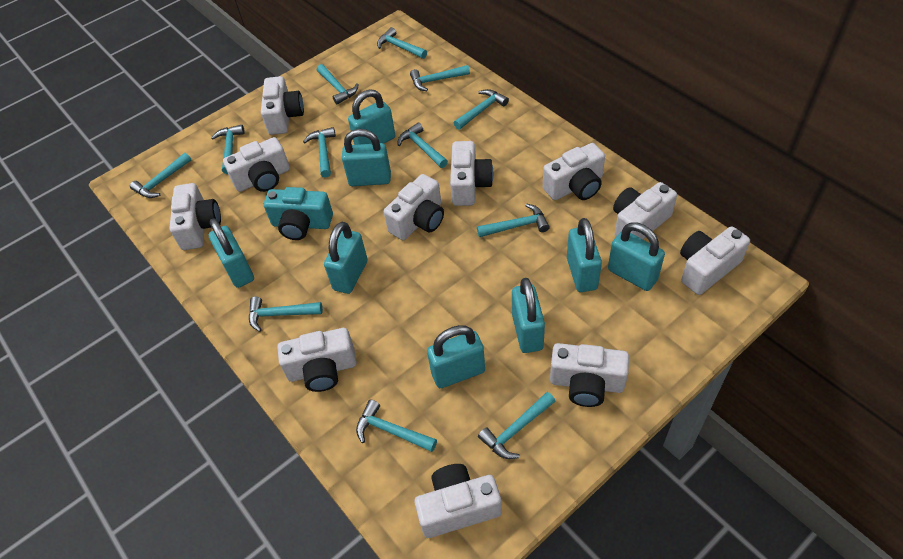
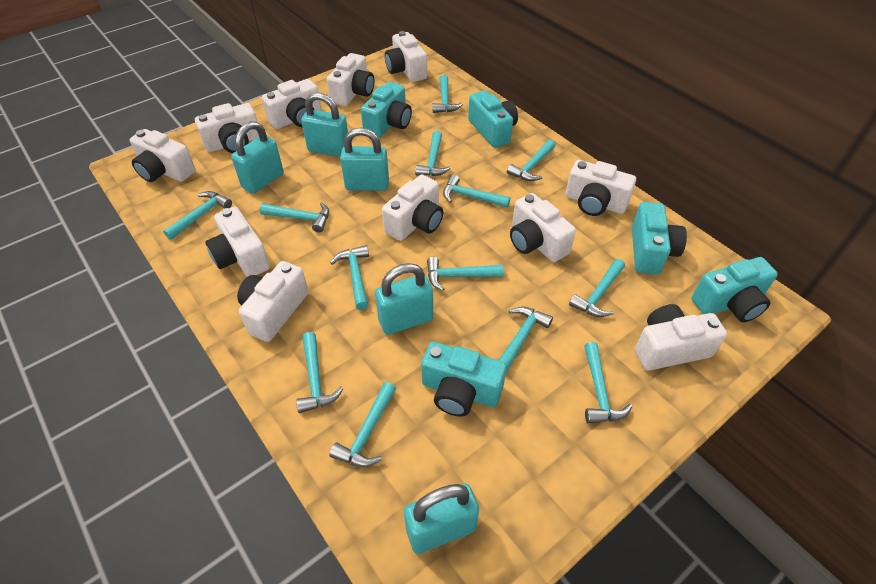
turquoise camera: [264,187,333,240] = 1 -> [361,82,412,138] [421,342,507,417] [468,91,518,148] [632,202,687,275] [692,257,778,322] = 5
turquoise hammer: [130,153,191,198] [211,125,245,174] [249,297,323,332] [303,127,336,178] [317,64,359,105] [356,399,437,452] [377,27,427,59] [398,122,448,168] [410,65,470,91] [454,89,509,130] [477,203,550,237] [478,392,555,459] = 12 -> [163,191,232,240] [259,202,329,233] [296,332,344,413] [330,245,369,310] [330,382,396,467] [415,131,451,176] [427,257,504,291] [433,75,463,113] [443,174,510,208] [499,306,553,373] [507,140,555,181] [569,259,625,317] [584,342,632,423] = 13
turquoise padlock: [209,218,254,288] [324,222,368,294] [342,129,391,186] [348,89,395,145] [427,325,485,388] [512,278,545,353] [567,218,602,292] [608,223,665,291] = 8 -> [231,121,283,194] [301,92,348,157] [340,127,389,191] [375,263,433,335] [404,484,479,554] = 5

